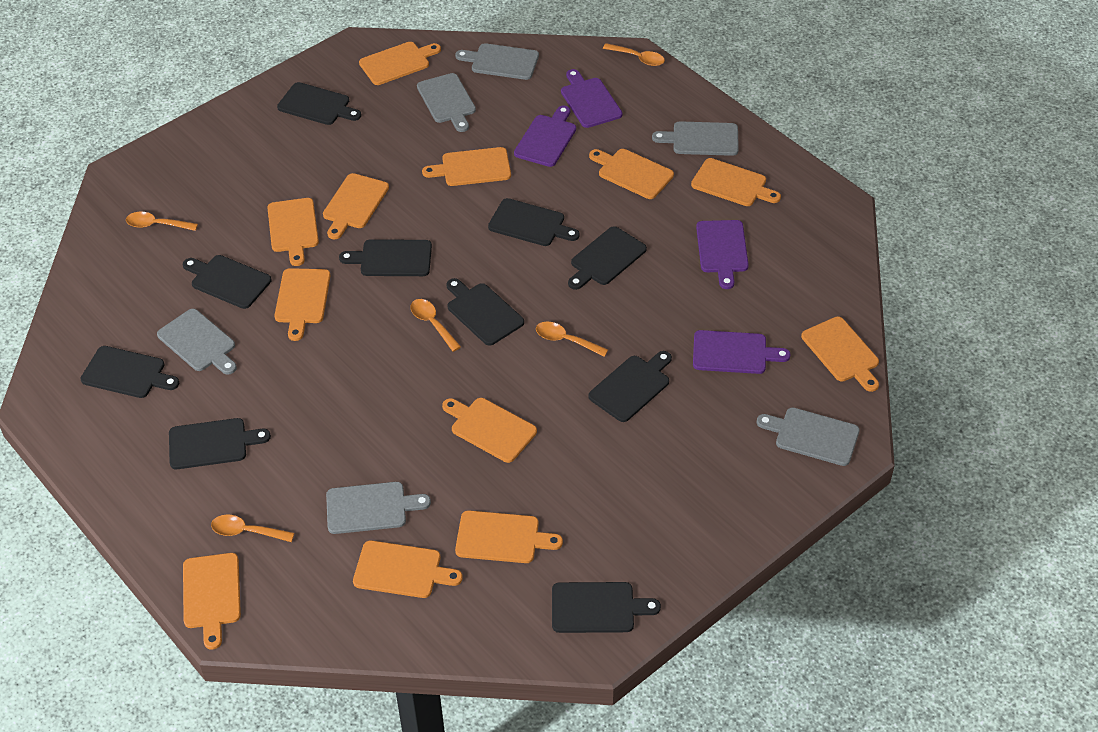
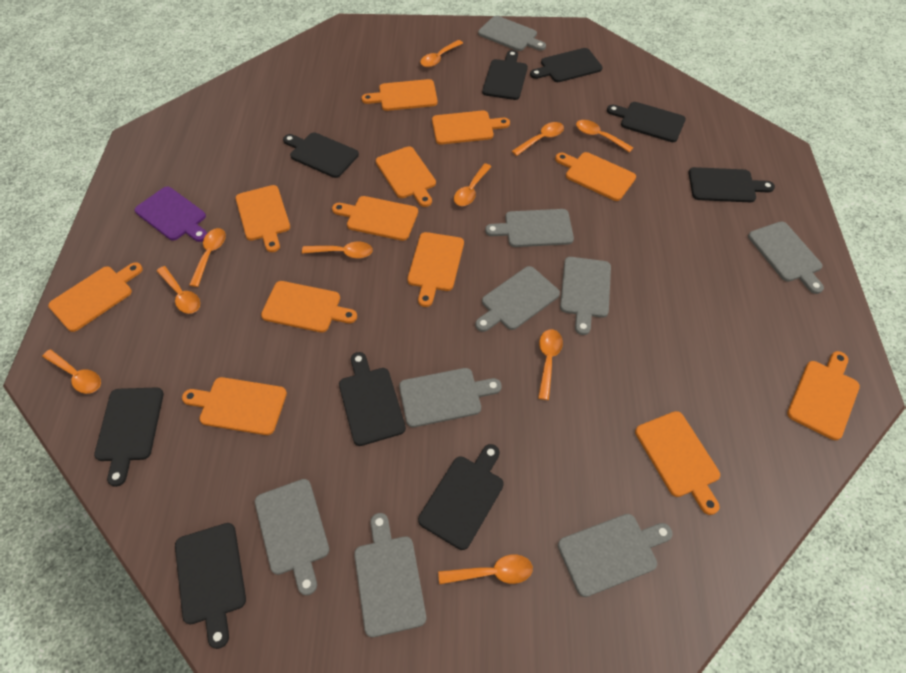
black cutting board: [80,346,179,398] [169,418,271,469] [183,255,272,309] [277,82,361,125] [339,239,432,276] [446,278,524,346] [488,198,580,246] [552,582,661,633] [568,226,647,290] [588,351,672,422] = 10 -> [94,387,164,487] [175,523,246,649] [283,132,359,178] [339,352,406,446] [418,444,504,550] [482,50,528,100] [530,48,602,82] [607,102,686,142] [689,167,775,202] = 9
grey cutting board: [157,309,237,375] [326,482,431,534] [417,73,476,132] [455,43,539,80] [652,121,739,156] [757,407,860,466] = 6 -> [255,479,329,596] [354,513,426,637] [399,368,502,427] [475,266,560,332] [478,16,546,51] [485,209,574,247] [558,514,672,597] [560,257,611,335] [748,222,824,294] = 9
orange spoon: [126,212,198,231] [211,515,294,542] [410,299,461,352] [536,322,608,357] [603,43,665,66] = 5 -> [42,349,101,394] [157,266,200,314] [189,228,226,287] [302,242,373,258] [420,40,463,67] [438,555,533,584] [454,163,492,206] [512,122,564,156] [538,329,563,400] [576,120,633,153] = 10
purple cutting board: [514,105,576,167] [561,69,622,128] [693,330,791,374] [696,220,749,289] = 4 -> [134,187,207,242] = 1

